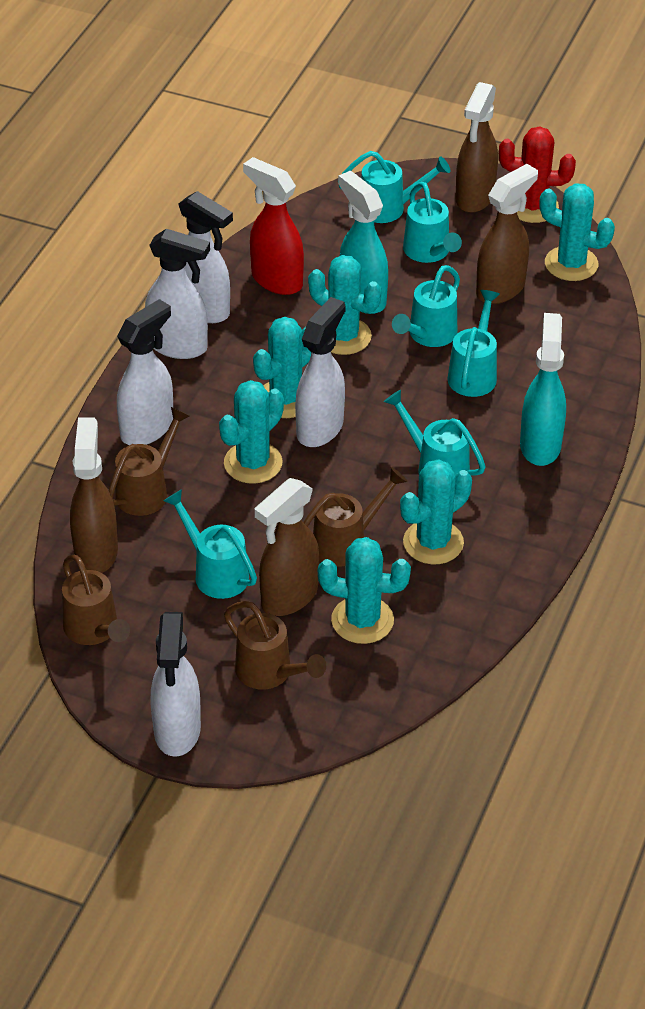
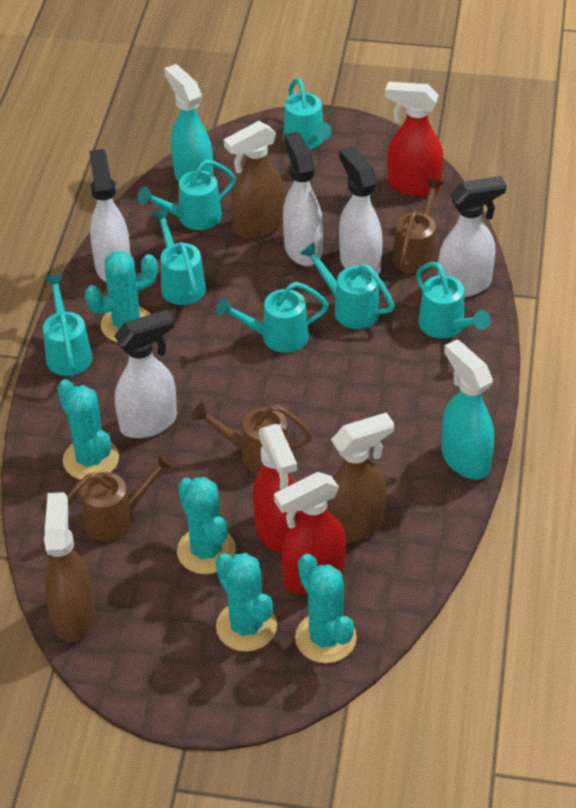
brown spray bottle: [70,417,118,573] [255,478,319,616] [456,82,498,213] [476,164,538,304] = 4 -> [44,492,95,642] [224,121,284,239] [326,412,394,542] = 3
brown watering can: [62,555,130,645] [109,407,189,516] [224,601,326,689] [303,467,408,567] = 4 -> [67,452,175,541] [192,403,313,474] [392,178,443,274] = 3
red cactus: [499,126,576,223] = 1 -> none = 0
red spray bottle: [243,157,304,295] = 1 -> [253,424,300,553] [274,472,346,594] [385,82,443,197] = 3
turquoise cactus: [219,380,284,484] [253,317,311,418] [308,255,381,355] [318,537,411,644] [400,459,472,564] [539,183,615,281] = 6 -> [57,379,119,480] [85,251,158,342] [177,477,236,574] [216,553,277,652] [295,554,357,663] = 5
turquoise watering can: [163,489,257,599] [339,151,451,223] [384,390,486,475] [392,265,460,347] [403,182,462,263] [447,290,500,397] = 6 -> [43,274,92,376] [138,160,236,230] [152,208,206,305] [216,282,329,353] [283,78,332,149] [300,242,394,329] [416,262,491,339] = 7

